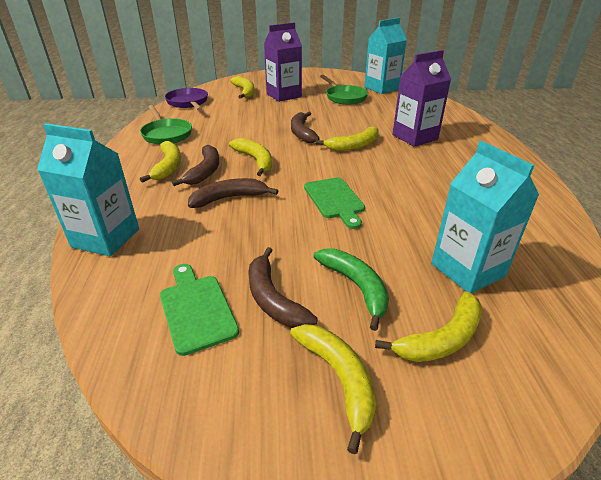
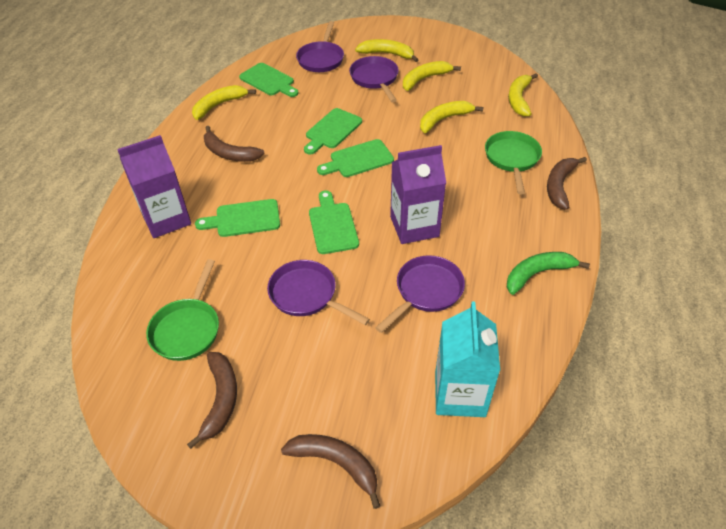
green cutting board: [160,264,239,356] [304,177,365,229] = 2 -> [195,199,280,237] [239,63,299,97] [304,108,362,155] [309,190,359,254] [317,139,394,177] = 5
purple pan: [165,88,208,111] = 1 -> [267,260,370,325] [296,21,344,72] [349,56,399,102] [375,255,465,333] = 4
turquoise carton: [37,123,139,256] [364,18,407,94] [431,141,539,293] = 3 -> [435,302,500,417] = 1
yellow banana: [140,141,181,183] [229,138,272,176] [230,76,255,99] [290,324,376,454] [316,126,379,151] [375,291,482,362] = 6 -> [192,85,256,120] [355,39,419,62] [403,61,461,91] [420,101,484,133] [508,73,538,116] = 5

